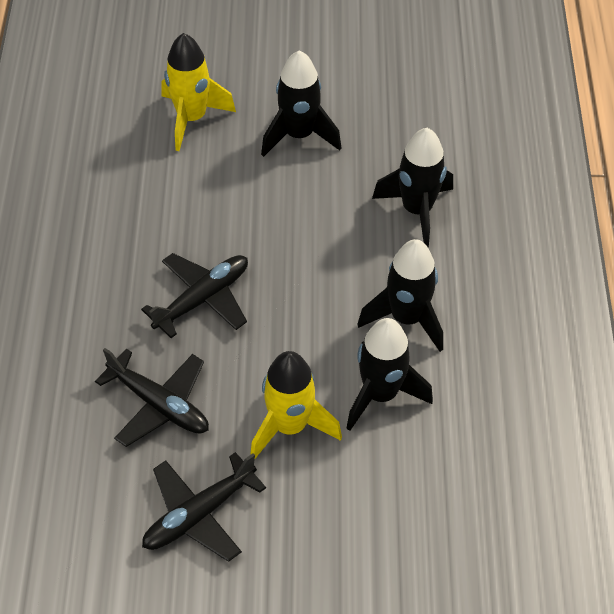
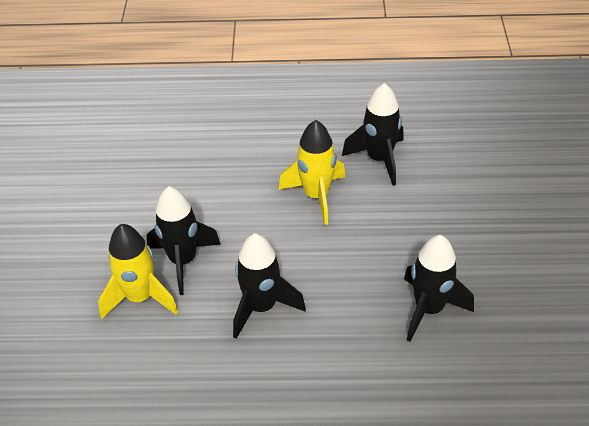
black plane: [95,348,209,447] [141,253,248,338] [142,452,266,562] = 3 -> none = 0

